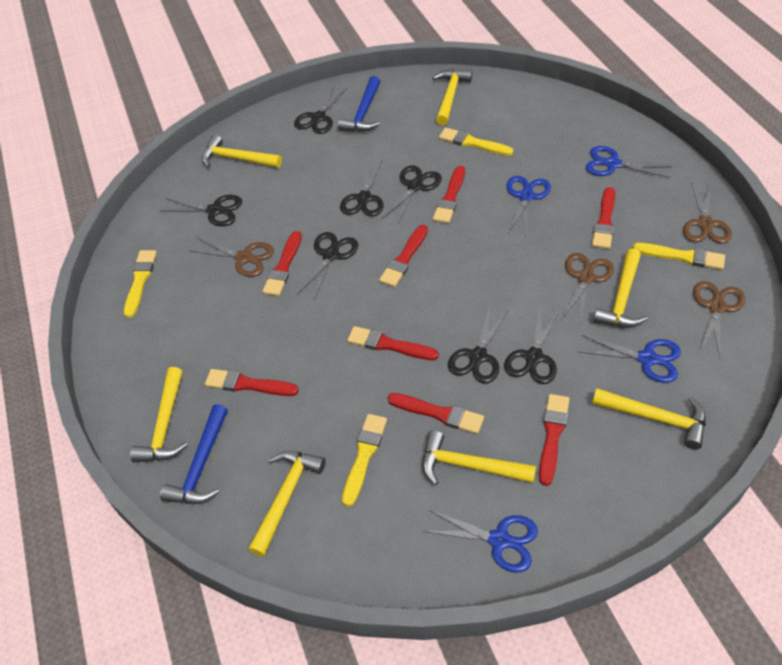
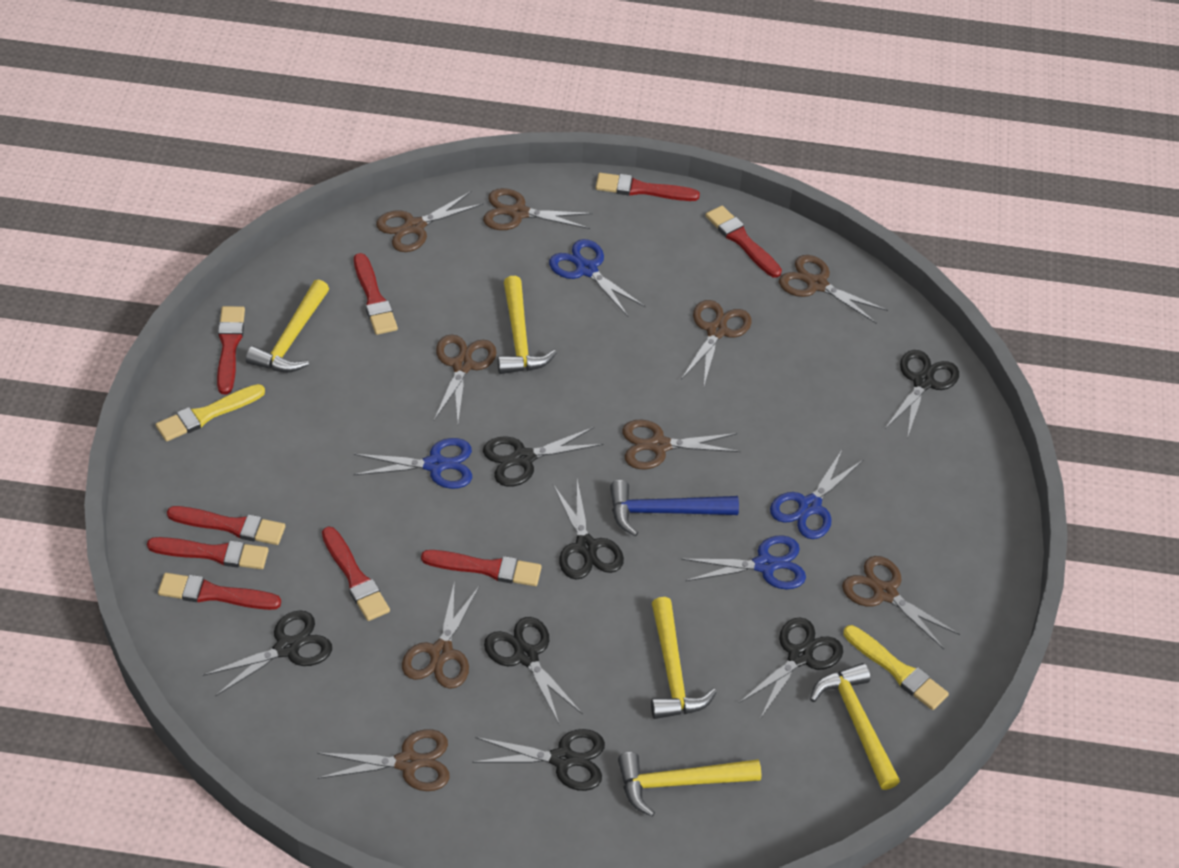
blue hammer: [160,404,228,504] [338,76,381,132] = 2 -> [610,480,739,536] = 1
brown scissors: [188,237,274,277] [561,253,614,326] [683,182,732,244] [693,281,745,360] = 4 -> [317,729,450,791] [376,191,483,252] [402,580,480,689] [434,334,497,422] [483,188,593,230] [622,420,740,469] [681,300,752,385] [779,255,888,323] [842,556,960,649] = 9
red brush: [205,369,299,396] [262,231,302,296] [347,326,439,360] [379,225,428,287] [387,393,484,434] [433,166,465,223] [539,394,569,486] [592,187,615,249] = 8 -> [147,537,269,569] [158,573,281,610] [167,506,285,545] [217,306,245,394] [322,526,390,621] [354,253,398,335] [421,550,542,586] [596,173,700,201] [706,206,782,278] = 9
yellow brush: [124,250,157,318] [342,414,387,507] [439,128,513,156] [633,243,725,270] = 4 -> [156,384,265,441] [843,625,949,710] = 2
yellow hammer: [130,367,187,462] [202,134,282,168] [248,451,326,557] [422,430,536,485] [432,69,472,125] [592,388,706,450] [593,248,648,328] = 7 -> [246,279,329,373] [498,276,557,374] [618,752,761,817] [651,597,717,719] [810,663,900,790] = 5

